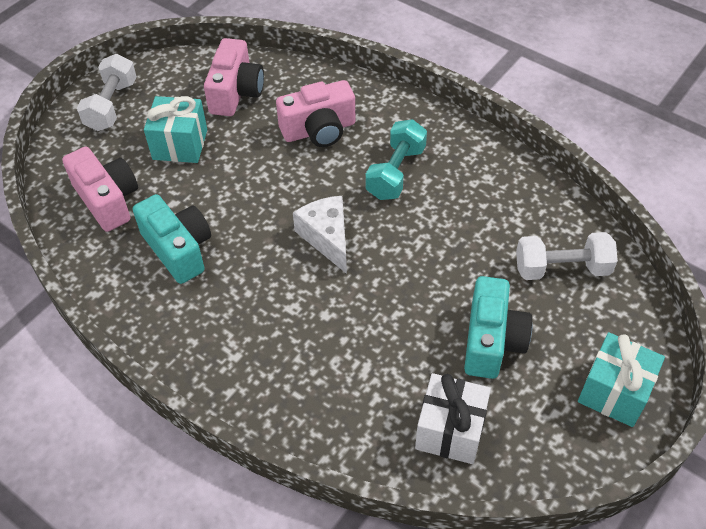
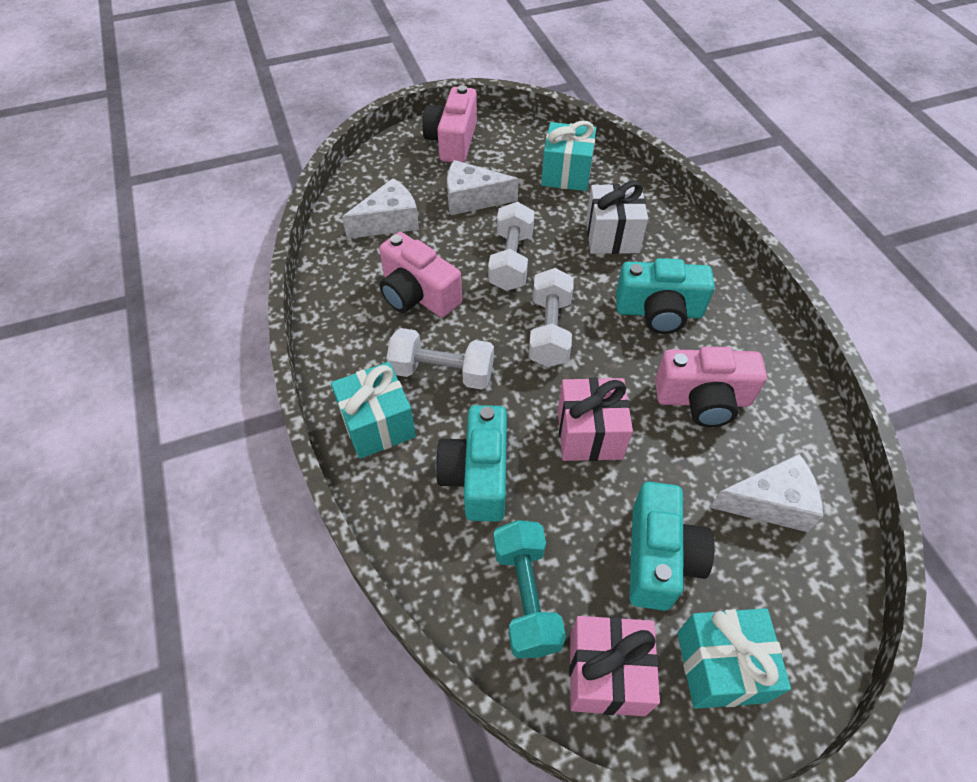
pink gift: none = 0 -> [558,378,633,461] [569,616,660,716] = 2
turquoise camera: [133,194,211,284] [464,276,532,379] = 2 -> [435,405,507,522] [616,258,715,334] [629,482,715,611] = 3
turquoise gift: [144,96,207,163] [578,332,665,427] = 2 -> [331,362,416,459] [541,120,596,191] [677,608,791,709] = 3
white cheese: [293,196,347,274] = 1 -> [342,178,419,239] [447,160,519,215] [710,454,823,532] = 3
white dumbbell: [77,54,137,131] [516,232,618,280] = 2 -> [386,328,494,390] [488,202,535,291] [529,268,574,367] = 3

